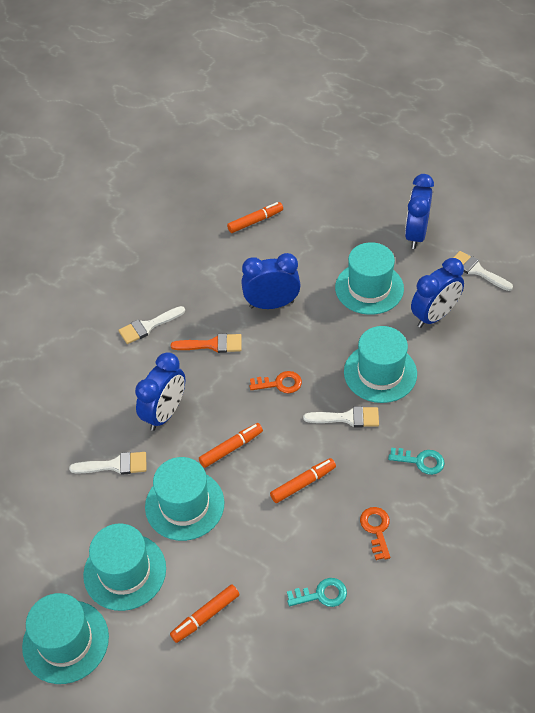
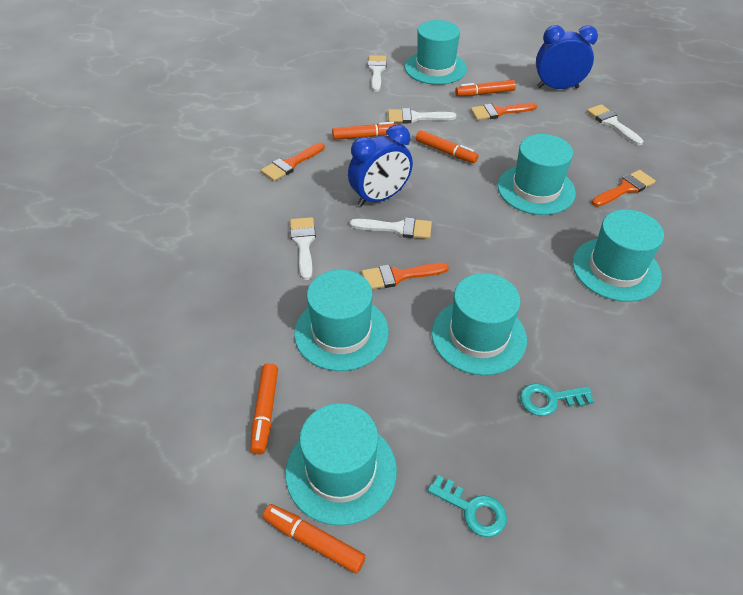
blue clock: [135,352,185,431] [241,253,301,309] [405,174,434,249] [411,258,464,328] = 4 -> [348,125,413,206] [536,25,598,89] = 2
orange brush: [171,333,242,353] = 1 -> [261,143,325,181] [362,263,449,289] [470,103,537,120] [592,170,656,207] = 4
orange key: [250,371,302,393] [360,507,390,560] = 2 -> none = 0
orange marker: [170,584,240,643] [199,423,263,468] [227,202,283,233] [270,458,336,503] = 4 -> [250,363,278,455] [263,504,366,574] [332,122,398,140] [416,130,479,163] [455,80,516,96] = 5
turquoise hat: [22,593,109,684] [83,524,166,611] [145,457,224,541] [335,242,404,315] [344,326,417,403] = 5 -> [285,403,397,526] [294,270,389,371] [405,20,467,85] [432,273,527,375] [498,134,576,215] [572,209,664,302] = 6
white brush: [69,452,146,475] [118,306,185,344] [303,406,379,427] [453,251,513,291] = 4 -> [290,217,316,280] [350,217,432,239] [368,55,386,92] [388,108,456,123] [587,104,644,145] = 5

